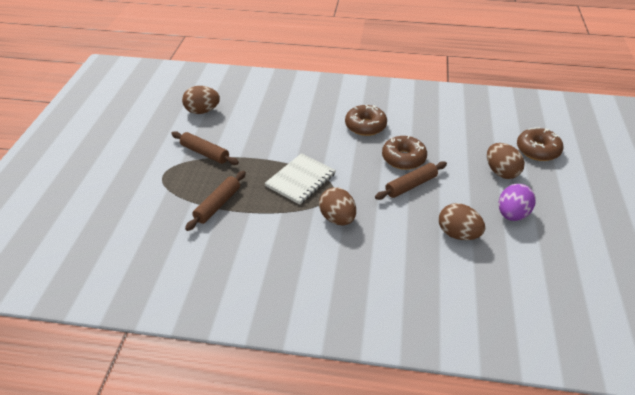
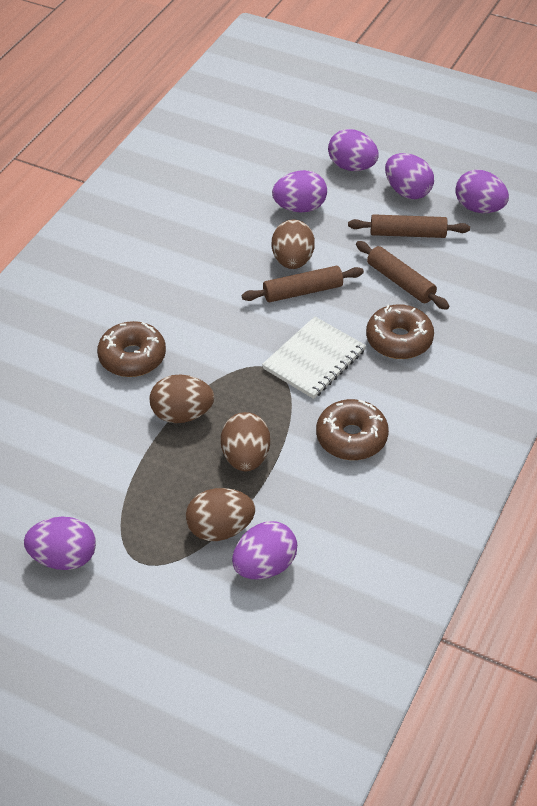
purple egg: [499,184,535,221] = 1 -> [24,517,96,570] [232,521,297,580] [272,170,327,213] [328,129,379,171] [385,153,434,199] [455,169,509,213] = 6

